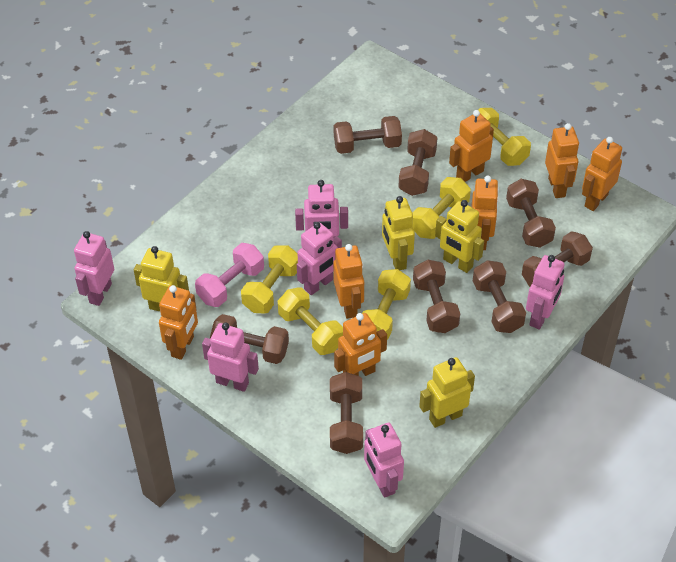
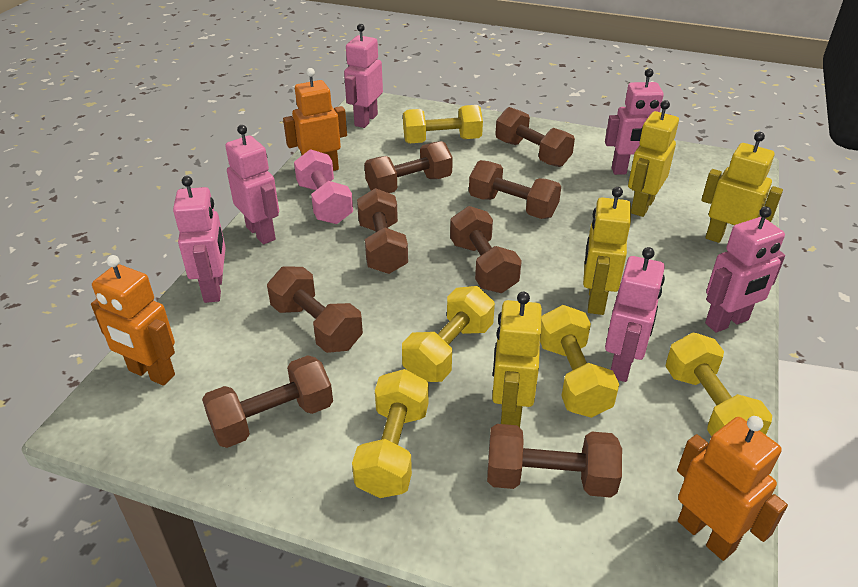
orange robot: [159,285,198,360] [333,244,364,319] [334,313,387,376] [449,110,494,182] [471,176,499,250] [545,123,579,198] [582,137,622,211] = 7 -> [91,255,175,386] [283,68,347,171] [677,416,788,561] = 3

